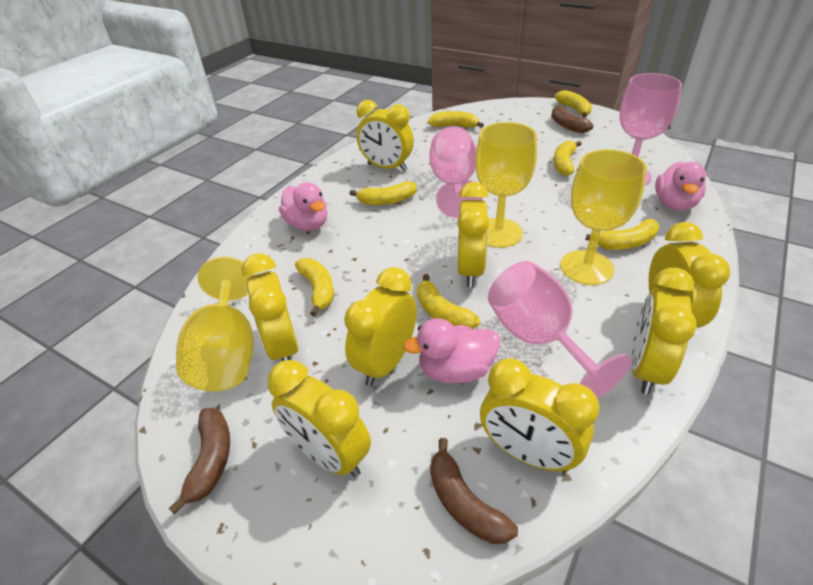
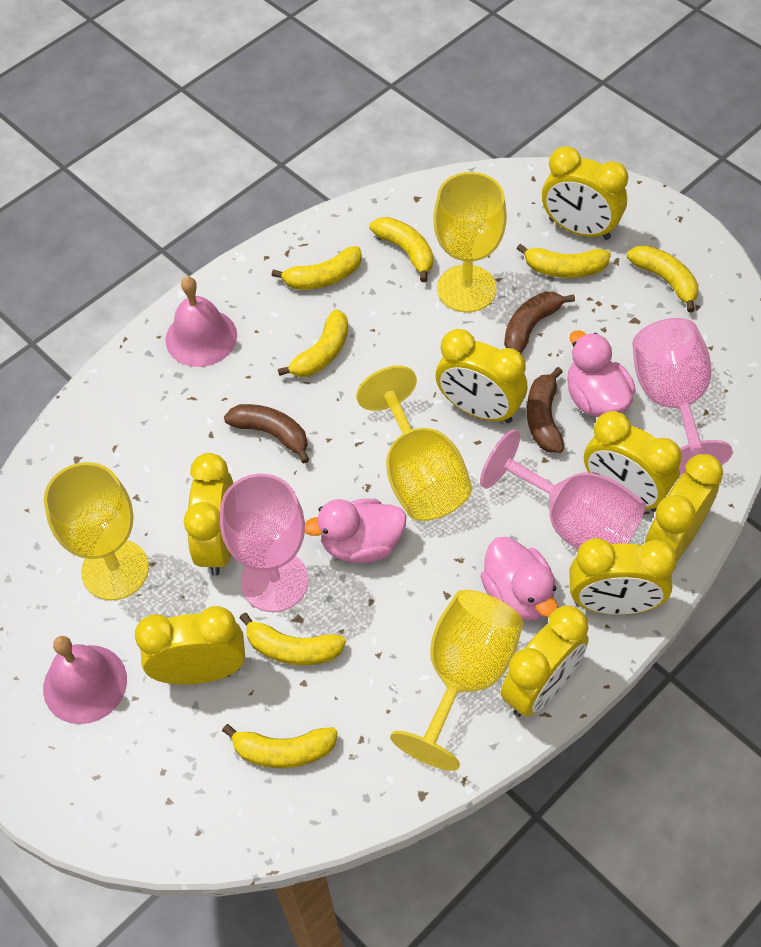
pink bell: none = 0 -> [43,636,127,724] [165,276,237,367] = 2
yellow goblet: [176,257,254,391] [475,122,537,248] [561,149,647,285] = 3 -> [44,462,149,600] [356,366,472,521] [390,590,523,771] [433,172,507,313] = 4

